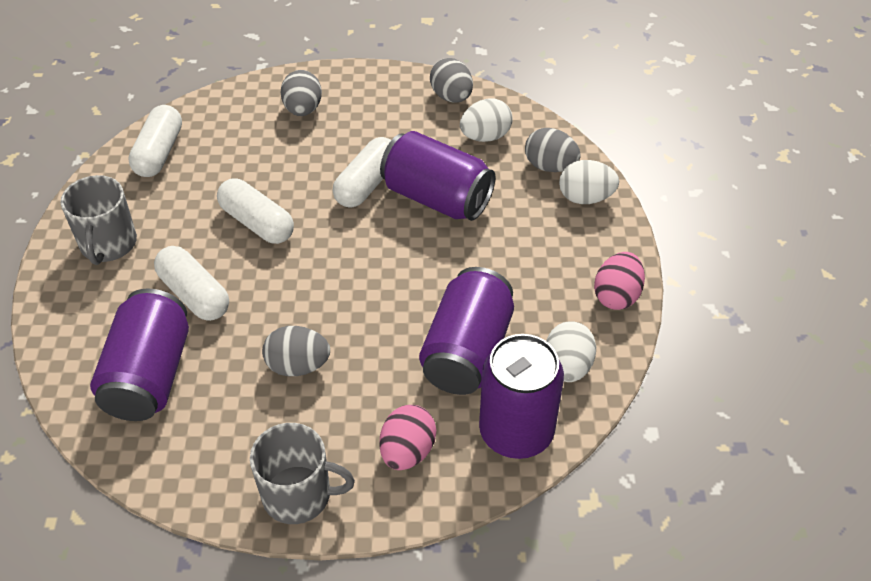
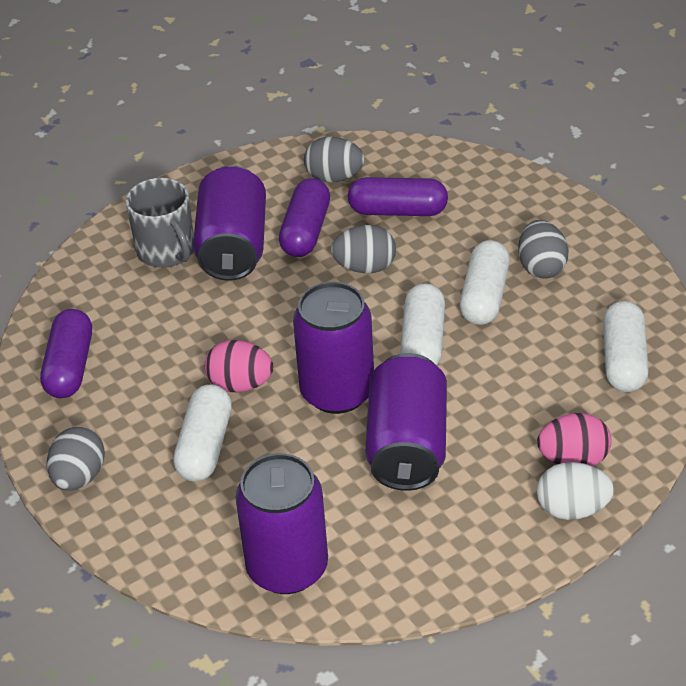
grey mug: [61,175,137,265] [250,423,355,524] = 2 -> [126,178,194,268] = 1
purple capsule: none = 0 -> [40,309,92,398] [279,178,330,257] [348,177,448,216] = 3
white egg: [460,98,513,142] [546,321,596,382] [559,160,619,204] = 3 -> [537,462,614,520] = 1

